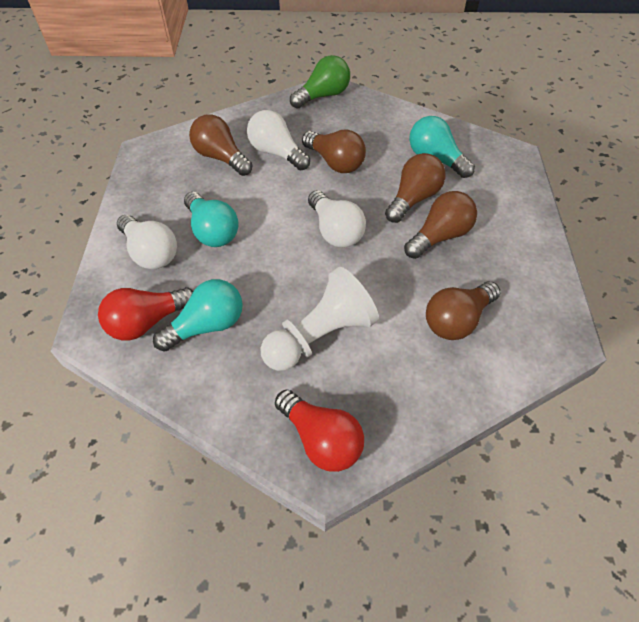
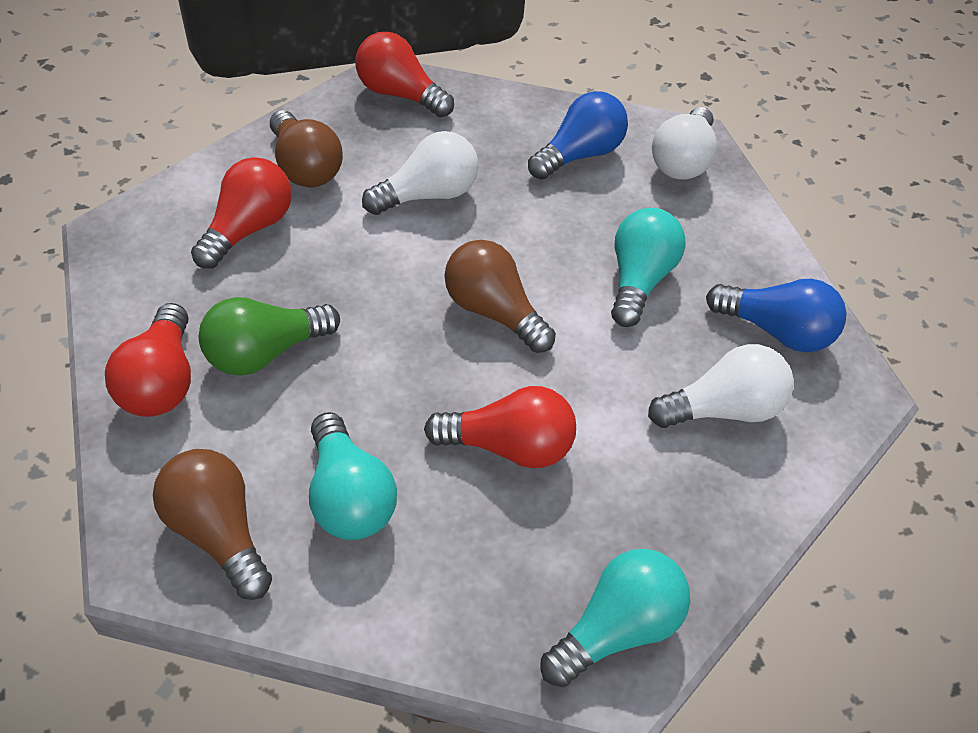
blue light bulb: none = 0 -> [528,91,628,180] [706,279,847,352] = 2
brown light bulb: [189,115,252,176] [302,130,366,173] [385,153,446,223] [404,191,477,259] [426,281,500,340] = 5 -> [153,449,272,600] [270,110,343,187] [444,240,556,353] = 3
red light bulb: [98,287,193,341] [275,389,364,472] = 2 -> [105,303,191,417] [191,157,292,269] [356,32,454,117] [424,386,576,468] = 4
white pawn: [260,267,379,371] = 1 -> none = 0

